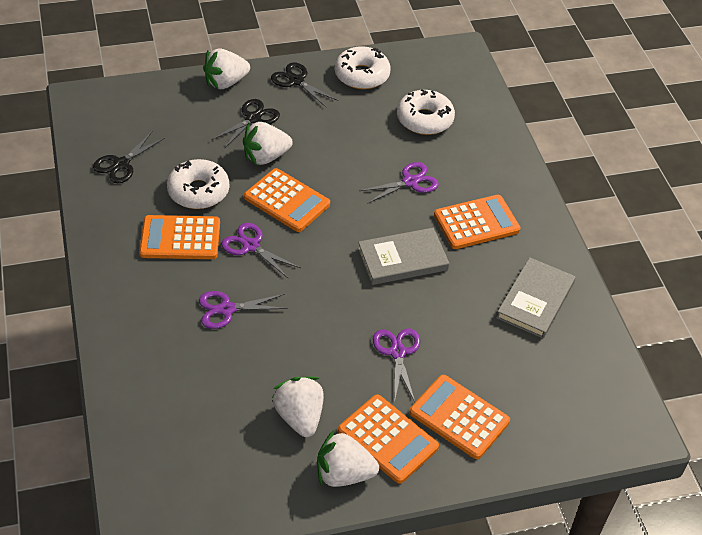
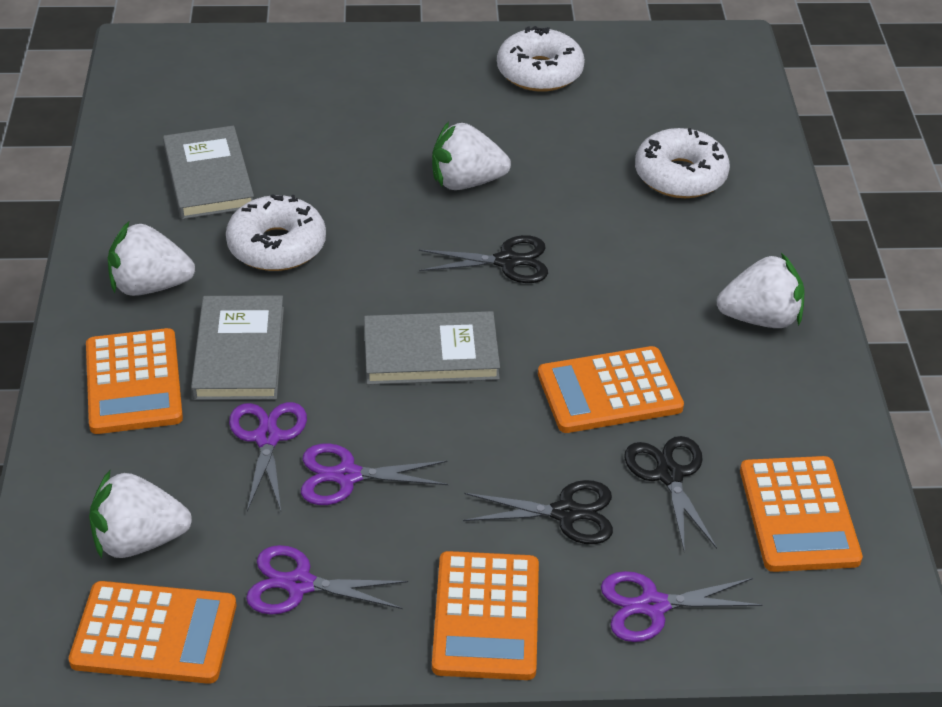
grey book: [358,228,449,285] [496,257,576,338] = 2 -> [163,126,254,219] [191,296,284,400] [364,311,500,385] = 3

